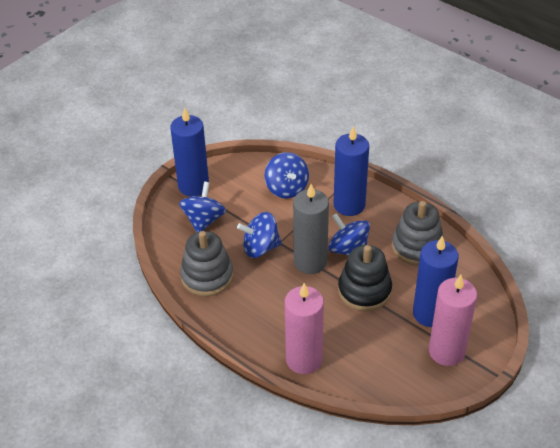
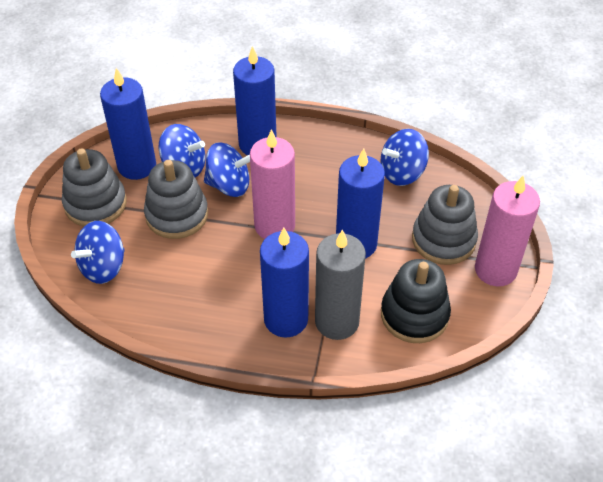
blue candle: [170,108,209,197] [334,126,369,216] [413,235,458,327] = 3 -> [100,68,156,180] [233,46,277,155] [260,228,309,338] [336,149,385,259] = 4
grey stacking toy: [180,231,234,297] [392,201,444,266] = 2 -> [62,148,127,227] [144,160,208,239] [412,185,478,265] = 3

